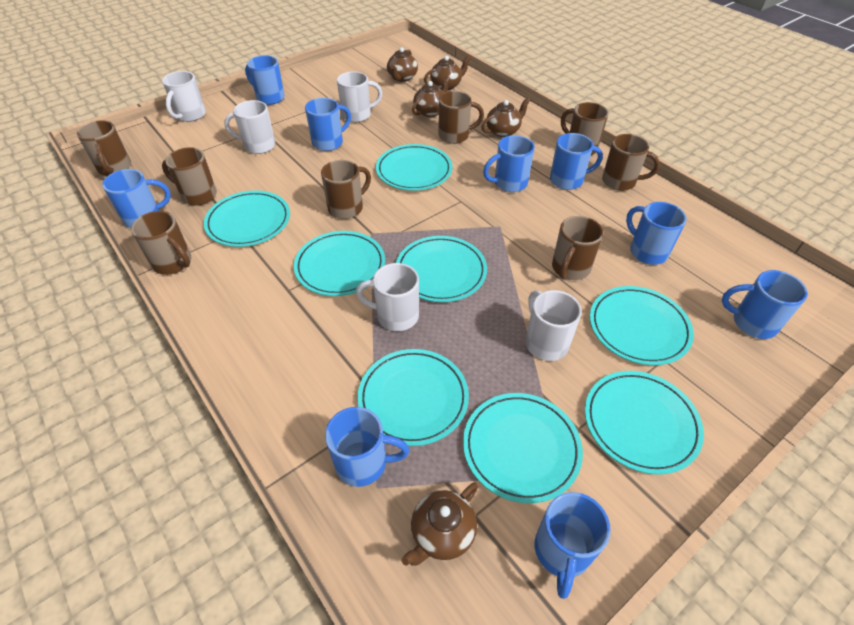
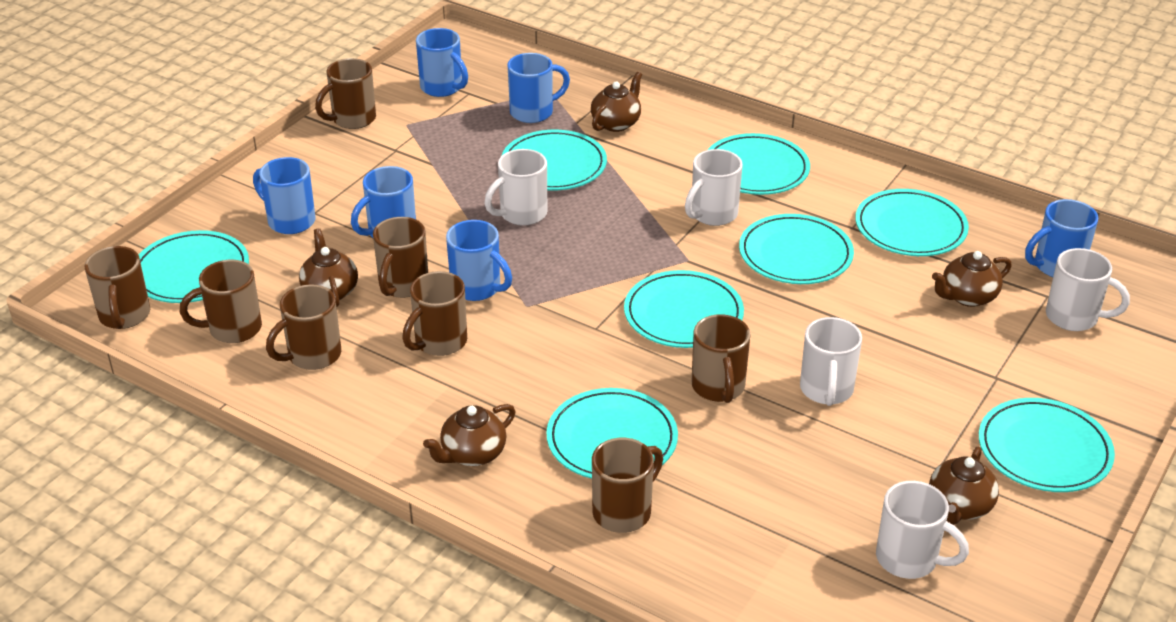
blue mug: [102,169,171,228] [245,55,285,105] [305,98,351,151] [325,407,410,487] [483,135,535,192] [534,492,611,599] [550,133,603,190] [626,202,687,265] [722,270,808,339] = 9 -> [253,157,316,234] [351,166,416,238] [416,28,468,97] [446,220,512,301] [507,53,570,123] [1025,199,1098,277] = 6

